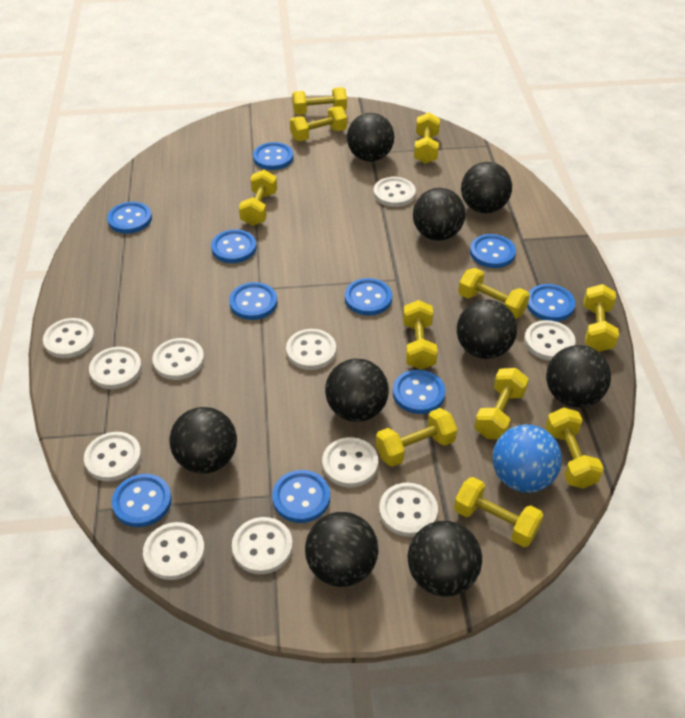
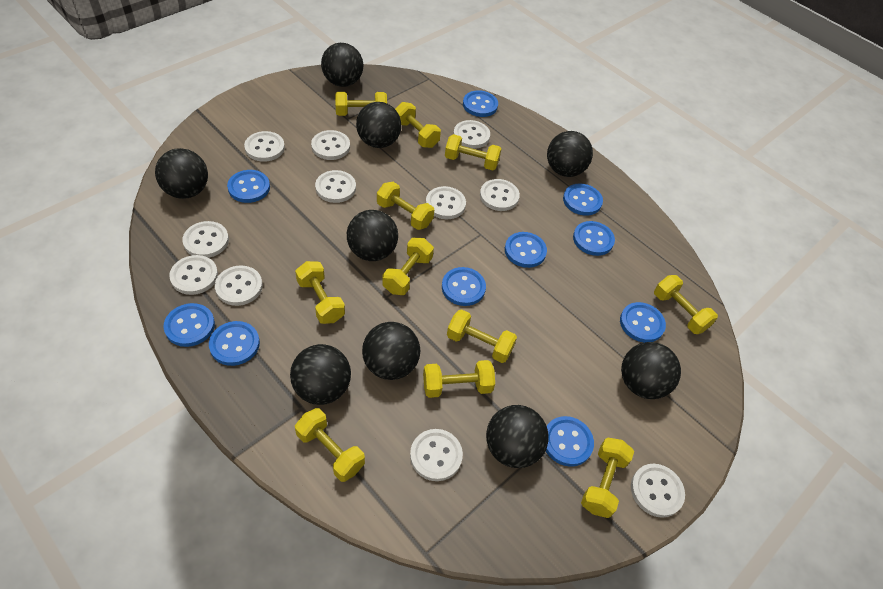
blue ball: [492,425,562,493] = 1 -> none = 0

